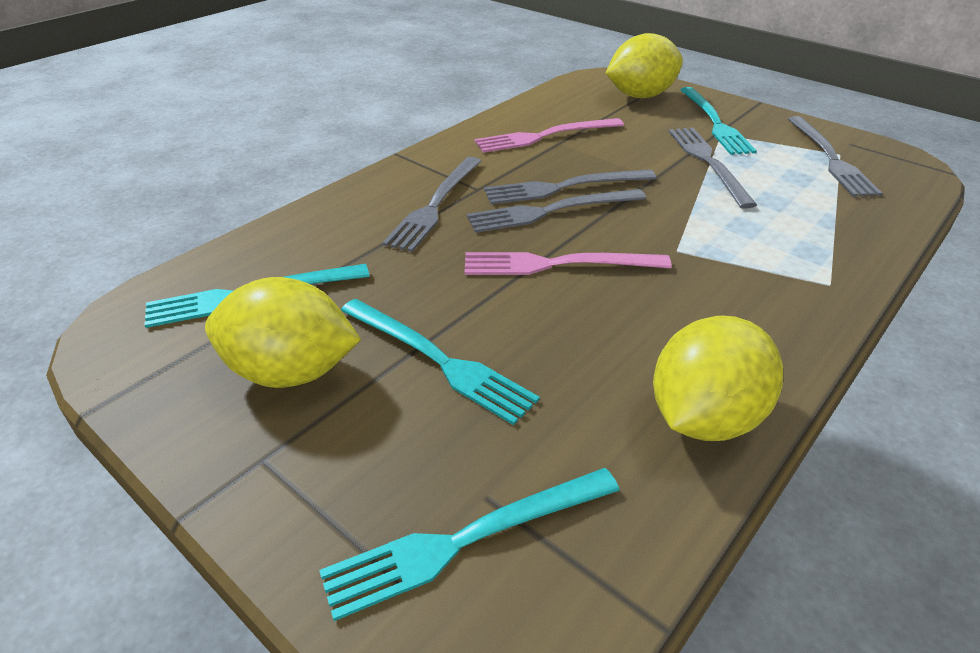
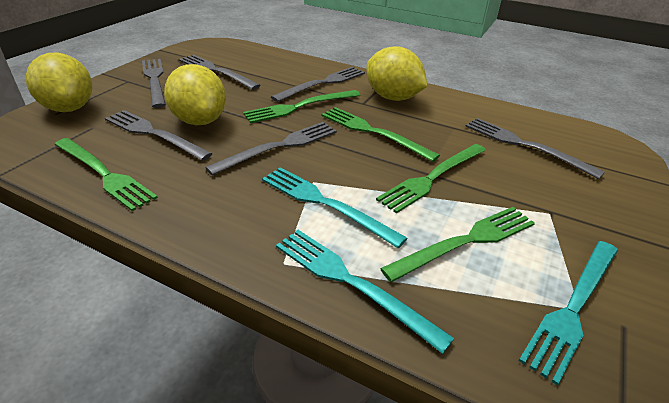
green fork: none = 0 -> [54,138,158,211] [243,90,360,123] [321,107,440,162] [376,144,486,213] [380,207,535,282] = 5
grey fork: [382,157,481,252] [467,189,646,233] [484,169,657,204] [669,128,757,209] [788,116,882,197] = 5 -> [105,110,213,161] [142,59,166,108] [179,55,260,90] [205,122,337,176] [271,67,365,102] [465,118,605,179] = 6
pink fork: [465,252,672,275] [475,118,624,153] = 2 -> none = 0
turquoise fork: [145,264,370,328] [319,468,620,621] [341,299,540,425] [680,87,757,155] = 4 -> [262,167,408,248] [276,230,455,354] [519,241,618,386] = 3

